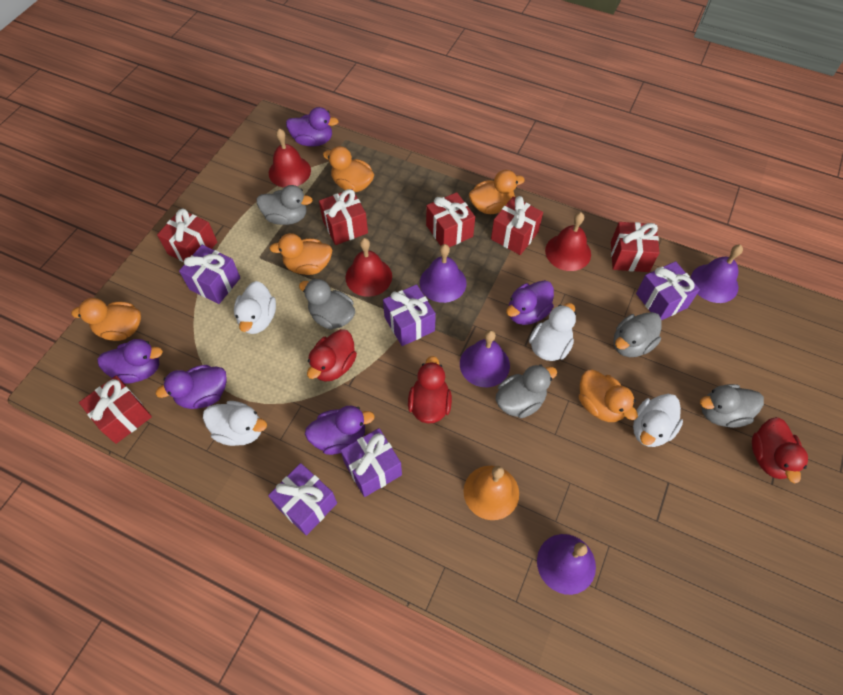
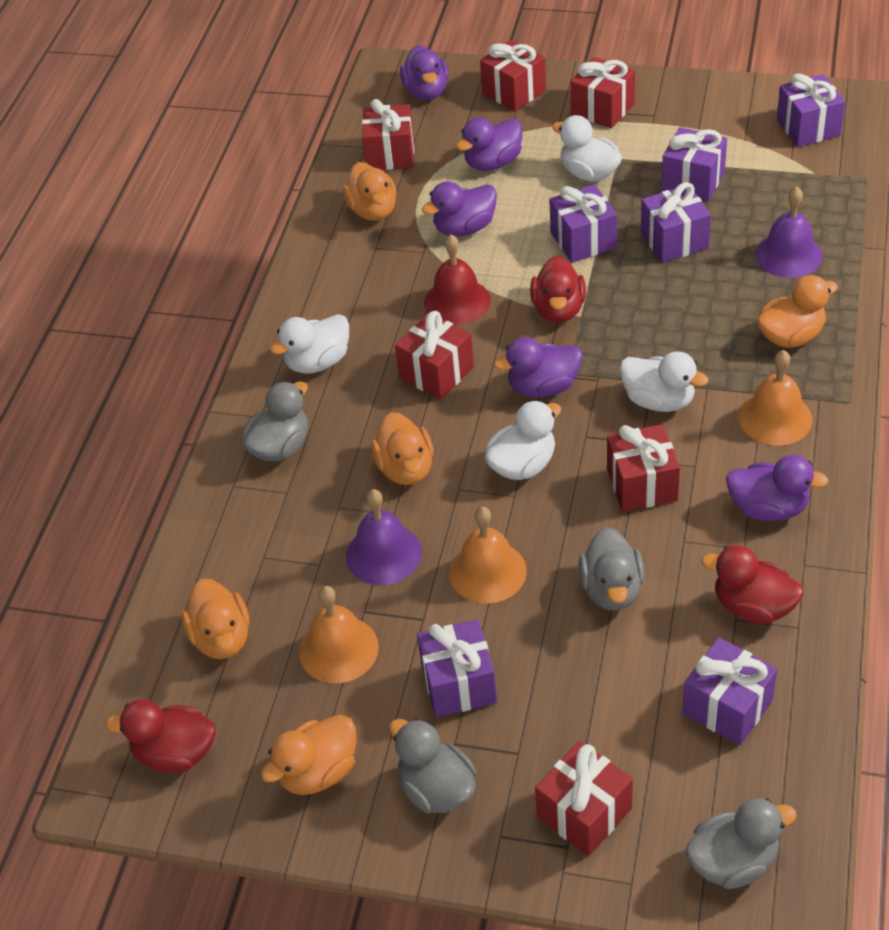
grey duck: [257,185,313,225] [299,278,355,330] [496,365,557,418] [613,312,662,357] [700,384,764,428] = 5 -> [242,381,308,462] [389,719,477,814] [578,527,645,611] [685,799,797,889] = 4
orange bell: [464,466,519,520] = 1 -> [299,586,379,683] [449,507,527,604] [739,350,812,446] = 3
purple bell: [420,244,466,303] [460,330,510,387] [537,534,596,595] [691,245,743,303] = 4 -> [346,489,422,585] [755,186,823,278] = 2
purple gift: [179,245,240,304] [268,463,337,536] [340,428,402,497] [383,284,436,346] [636,261,700,320] = 5 -> [417,619,497,717] [549,184,617,263] [641,182,711,263] [661,127,727,201] [682,637,777,746] [777,73,845,147] = 6
red bell: [269,129,311,188] [346,238,392,297] [545,212,591,271] = 3 -> [424,234,490,325] = 1

